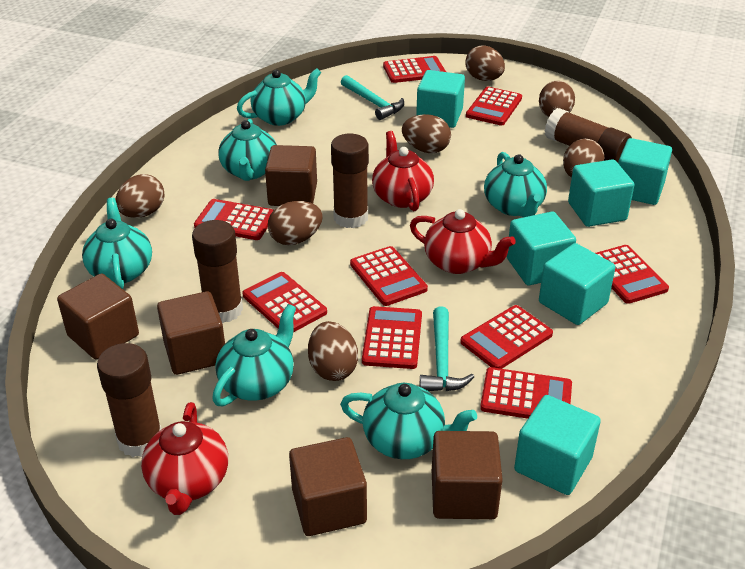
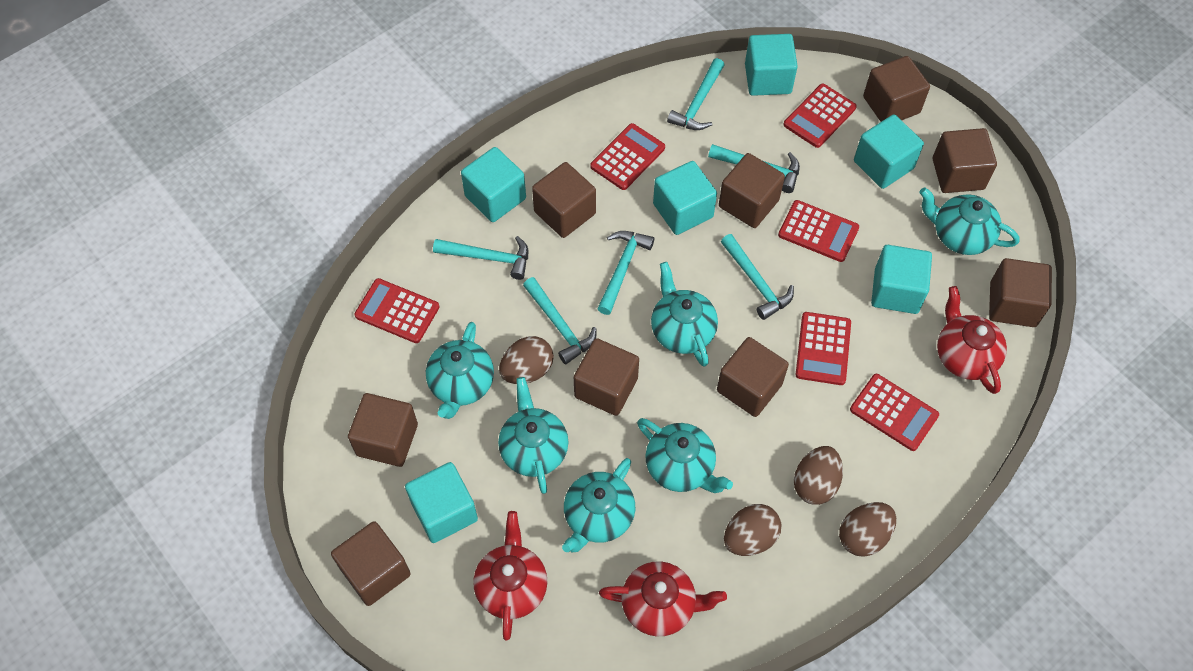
brown cube: [57,274,139,359] [157,291,225,375] [265,145,317,206] [289,437,367,536] [432,431,503,519] = 5 -> [331,521,411,606] [348,393,418,467] [532,162,596,238] [574,338,639,416] [717,337,789,417] [719,153,785,228] [863,56,930,122] [933,128,997,193] [989,258,1052,327] = 9
brown egg: [115,174,165,218] [268,201,323,245] [308,321,358,381] [402,114,451,153] [465,45,505,81] [539,81,575,117] [563,139,604,178] = 7 -> [499,336,554,384] [724,504,781,556] [794,446,843,505] [839,502,896,557] = 4
brown glue stick: [97,343,162,457] [192,220,243,323] [331,134,369,228] [545,108,632,163] = 4 -> none = 0
red calculator: [194,199,274,240] [242,272,327,332] [350,246,428,306] [362,306,422,369] [383,56,446,83] [460,305,553,369] [466,87,522,126] [480,367,572,419] [595,245,669,304] = 9 -> [355,278,439,343] [590,123,665,190] [778,200,859,262] [784,84,857,148] [795,312,851,385] [850,374,939,451] = 6
turquoise hammer: [341,75,404,120] [420,307,474,391] = 2 -> [433,236,528,280] [523,277,597,364] [597,231,654,315] [667,58,724,130] [708,144,800,193] [721,234,794,320] = 6

